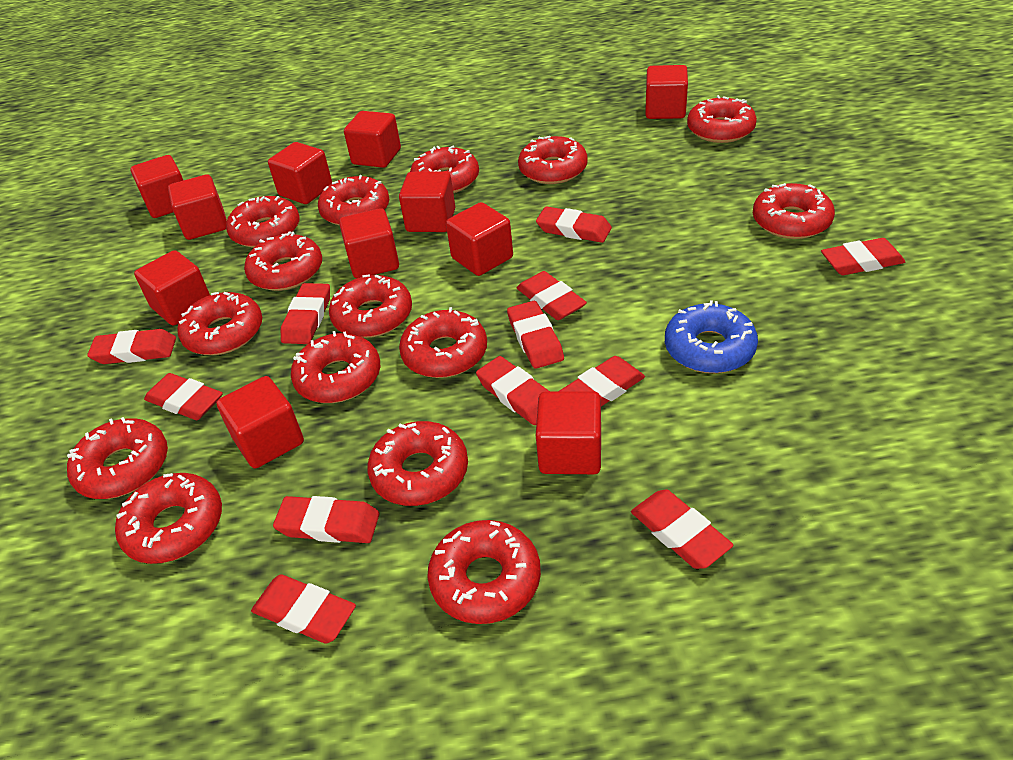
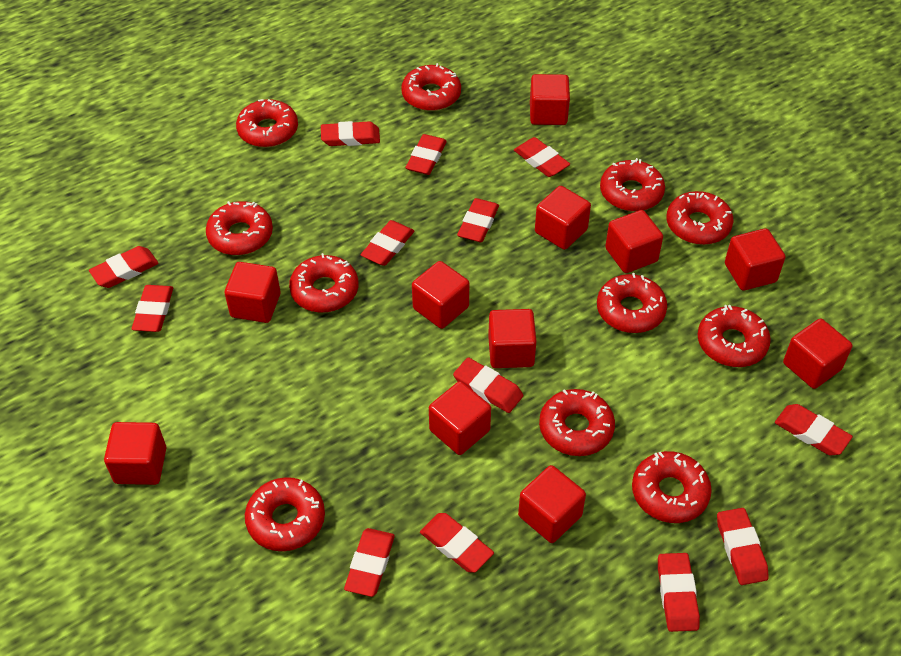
blue donut: [665,300,758,373] = 1 -> none = 0
red donut: [67,417,168,499] [115,473,222,564] [177,292,262,355] [226,196,300,248] [244,231,322,291] [291,331,380,403] [318,175,389,226] [329,274,412,338] [367,421,468,506] [399,307,487,378] [410,146,479,193] [427,520,541,624] [518,136,588,184] [687,95,757,143] [753,183,835,239] = 15 -> [206,201,273,255] [236,99,298,147] [245,477,325,551] [289,253,358,313] [401,63,461,111] [539,389,615,456] [597,273,667,333] [600,158,665,211] [632,451,712,523] [666,191,733,245] [697,305,771,367] = 11
red eraser: [87,329,176,364] [144,373,223,420] [251,574,356,644] [273,496,380,543] [281,283,330,344] [476,356,550,425] [507,301,564,369] [517,271,587,320] [536,207,612,243] [560,356,645,407] [631,489,733,569] [821,238,905,275] = 12 -> [89,246,159,288] [132,285,173,332] [321,121,380,146] [344,528,395,597] [361,220,414,266] [405,134,447,175] [420,513,494,573] [453,357,523,413] [457,198,499,242] [514,137,570,177] [658,553,700,632] [717,508,769,585] [775,404,853,456] = 13

